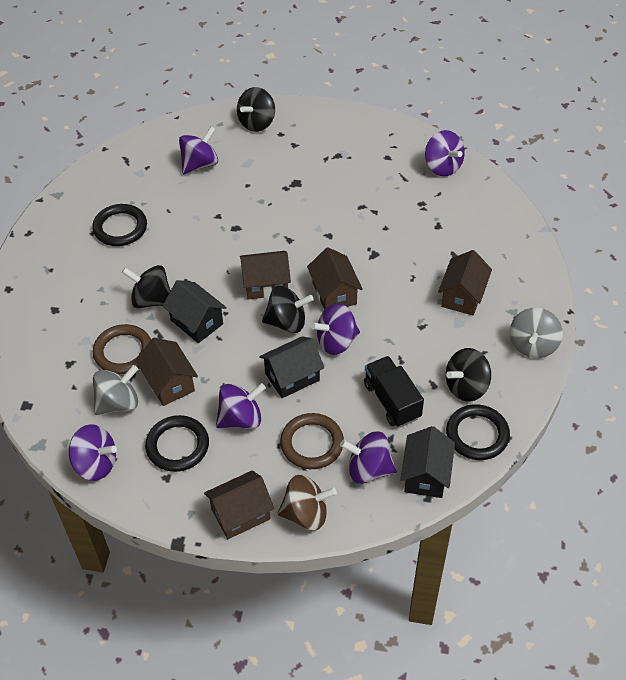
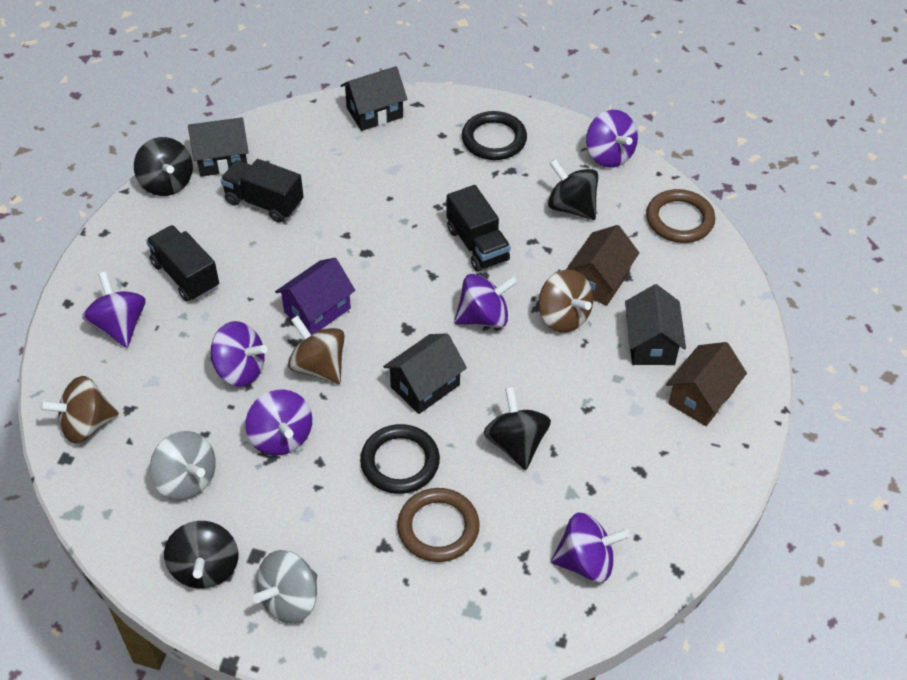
black house: [163,280,227,343] [259,336,324,398] [400,426,455,498] = 3 -> [188,117,249,177] [341,66,408,131] [383,333,467,414] [625,284,686,365] = 4
black ring: [92,204,147,246] [145,415,209,472] [446,404,510,460] = 3 -> [360,424,440,494] [462,111,527,160] = 2
black truck: [364,356,424,427] = 1 -> [146,225,219,302] [220,159,303,222] [447,185,511,272] = 3
brown house: [135,338,198,406] [204,470,274,539] [240,251,291,300] [307,247,363,310] [438,250,492,315] = 5 -> [566,225,639,306] [666,342,747,426] = 2
brown spinning top: [278,475,337,530] = 1 -> [39,376,119,444] [288,315,345,384] [539,269,593,333] = 3
purple house: none = 0 -> [275,258,355,334] = 1

